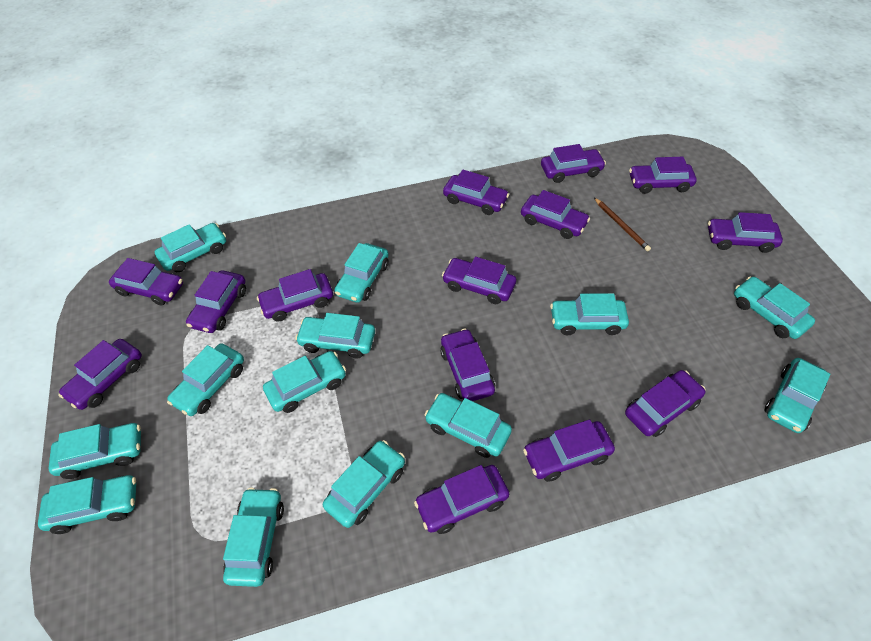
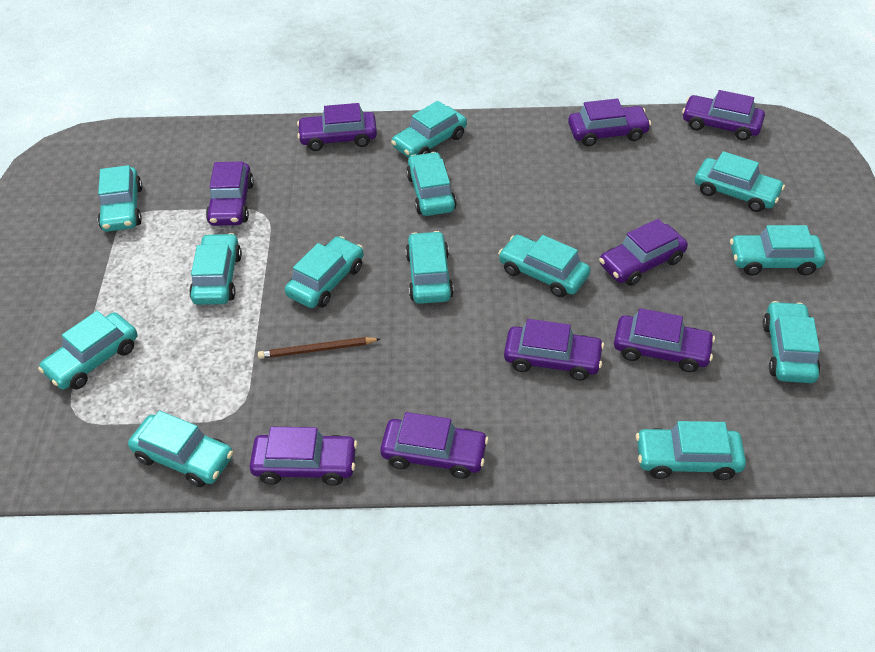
purple car: [58,339,142,410] [109,258,183,306] [186,270,246,333] [257,269,333,322] [414,465,509,534] [440,329,495,401] [442,257,516,304] [443,170,509,215] [521,190,590,239] [523,419,615,482] [541,144,606,183] [625,370,706,437] [629,157,697,194] [708,212,783,253] = 14 -> [206,161,254,226] [249,427,358,486] [297,103,377,151] [380,412,489,479] [504,319,604,380] [568,98,651,146] [599,219,688,286] [614,308,715,372] [682,90,765,141] = 9

